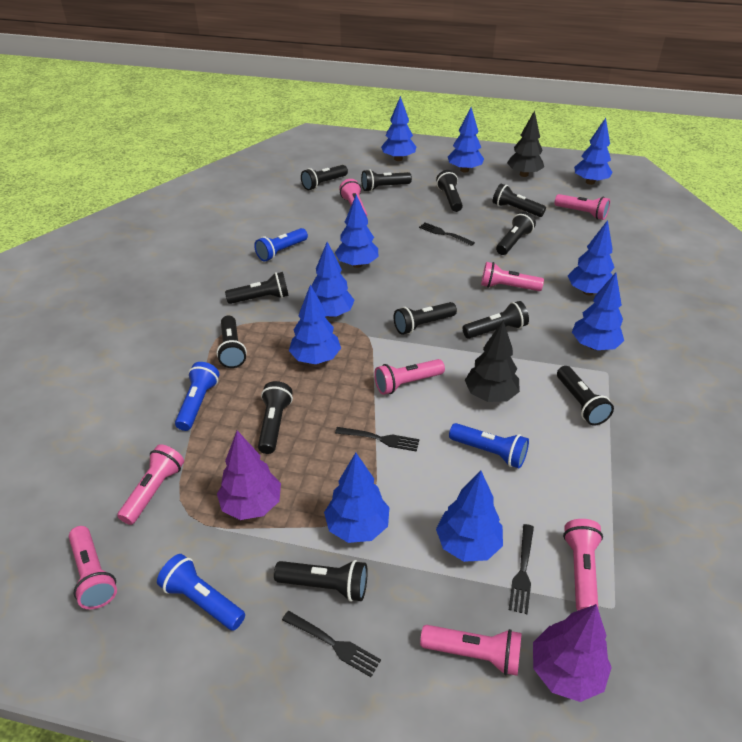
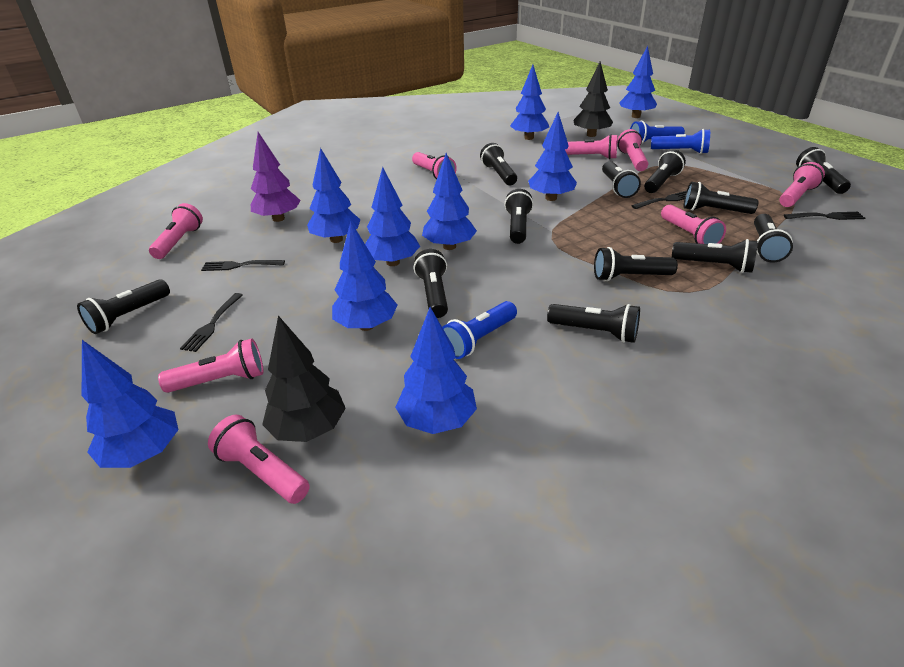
blue flashlight: [157,554,245,631] [175,362,220,431] [254,228,308,262] [449,423,529,469] = 4 -> [442,301,517,359] [630,121,685,144] [651,129,710,154] = 3
blue tree: [289,285,341,364] [311,242,355,318] [324,453,389,543] [335,195,378,268] [381,96,416,161] [436,471,503,562] [448,107,484,173] [568,220,615,295] [572,273,624,350] [574,118,613,185] = 10 -> [82,340,179,468] [307,148,360,243] [332,222,398,331] [365,167,420,266] [395,307,477,434] [422,153,477,250] [510,65,549,140] [528,112,577,201] [619,46,657,118] = 9
purple tree: [217,430,281,520] [533,604,612,702] = 2 -> [251,132,301,222] = 1

